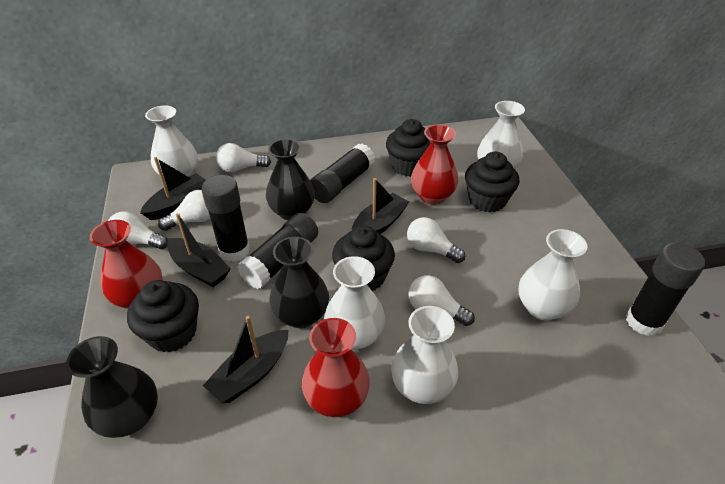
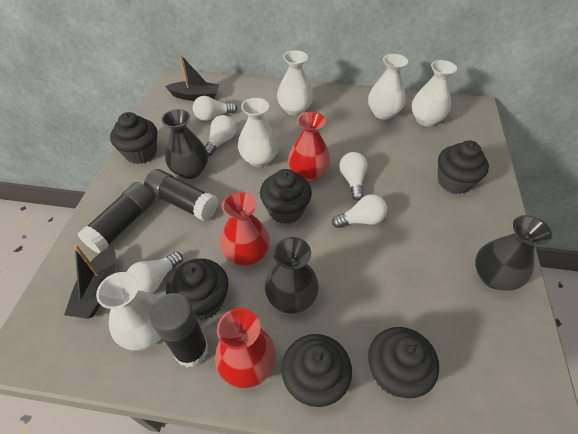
black boat: [140,157,206,220] [167,213,231,287] [203,316,288,403] [351,178,409,234] = 4 -> [64,245,116,319] [165,55,220,101] = 2
black cupcake: [127,280,199,352] [332,226,395,291] [386,119,431,177] [465,152,519,212] = 4 -> [110,112,157,164] [166,259,229,320] [260,169,312,224] [281,334,352,407] [368,327,439,398] [438,140,489,194] = 6
black glue stick: [201,175,250,262] [237,213,318,289] [310,144,375,203] [626,243,705,336] = 4 -> [78,182,155,253] [144,169,218,221] [149,293,209,367] = 3

